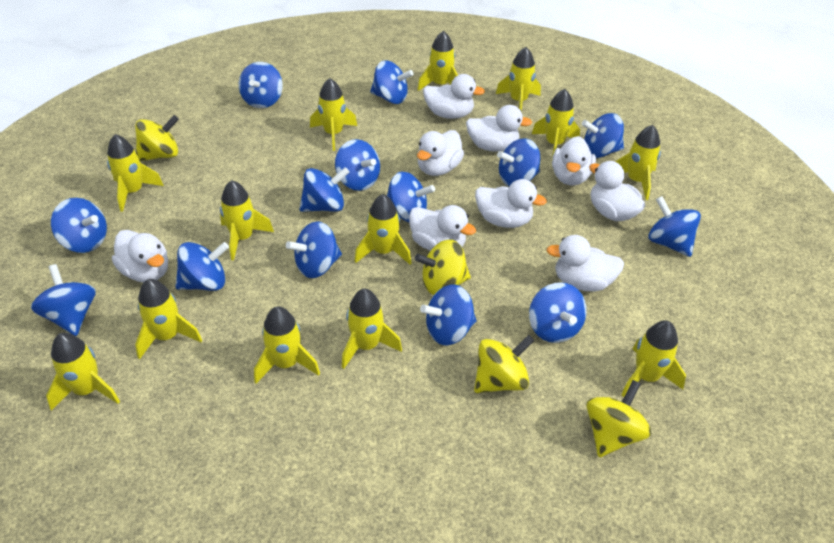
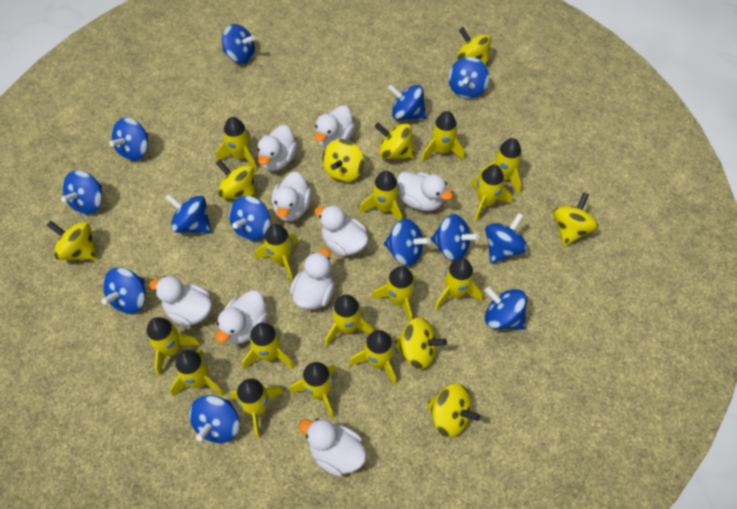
blue spinning top: [31,264,96,336] [51,198,107,253] [175,242,229,291] [239,62,283,108] [286,221,342,278] [300,167,349,212] [335,139,380,191] [370,61,414,104] [387,172,435,222] [420,284,477,345] [497,138,540,186] [529,282,586,343] [582,113,624,158] [649,196,701,257] = 14 -> [61,170,102,214] [101,267,146,314] [109,118,148,161] [165,194,211,234] [189,395,240,443] [222,24,256,64] [229,196,270,241] [384,219,431,266] [388,85,427,120] [431,214,479,261] [448,57,489,99] [485,213,528,264] [485,287,527,330] = 13
yellow rocket: [46,333,120,410] [107,134,164,212] [135,279,202,359] [220,180,274,260] [254,306,320,383] [310,78,357,151] [342,289,402,369] [355,194,411,265] [418,31,458,91] [496,47,541,111] [532,89,580,157] [615,125,661,200] [621,320,686,397] = 13 -> [146,317,201,376] [170,350,224,396] [216,117,257,171] [230,378,284,438] [242,323,294,369] [255,224,299,281] [290,362,337,419] [325,294,374,346] [349,330,396,386] [359,171,402,221] [372,266,416,322] [421,111,465,162] [435,258,483,310] [471,165,512,222] [478,138,522,195] = 15
yellow spinning top: [135,115,179,161] [415,240,471,295] [474,335,535,393] [587,380,651,457] = 4 -> [47,221,97,260] [216,160,255,199] [322,139,364,182] [375,123,415,159] [394,317,447,369] [427,383,480,437] [456,27,491,69] [553,192,598,246] = 8

